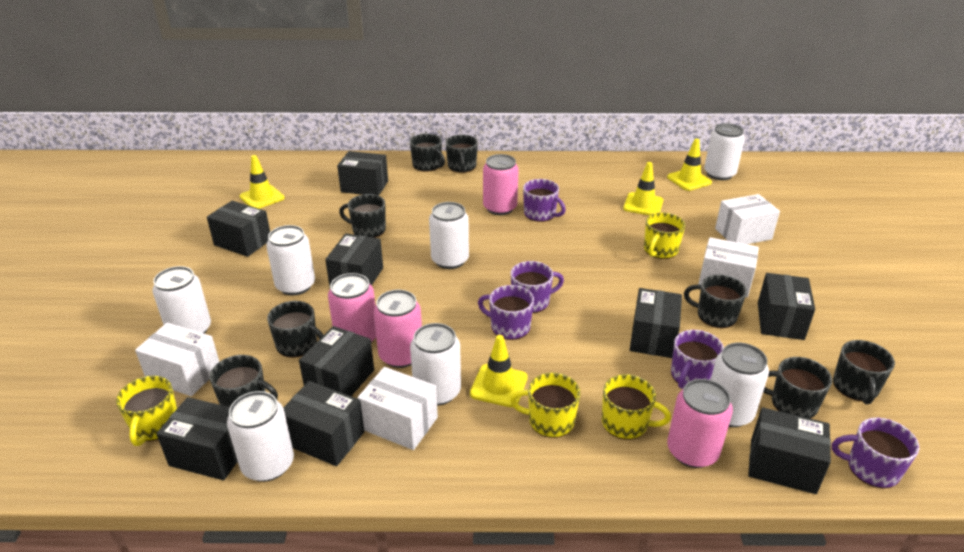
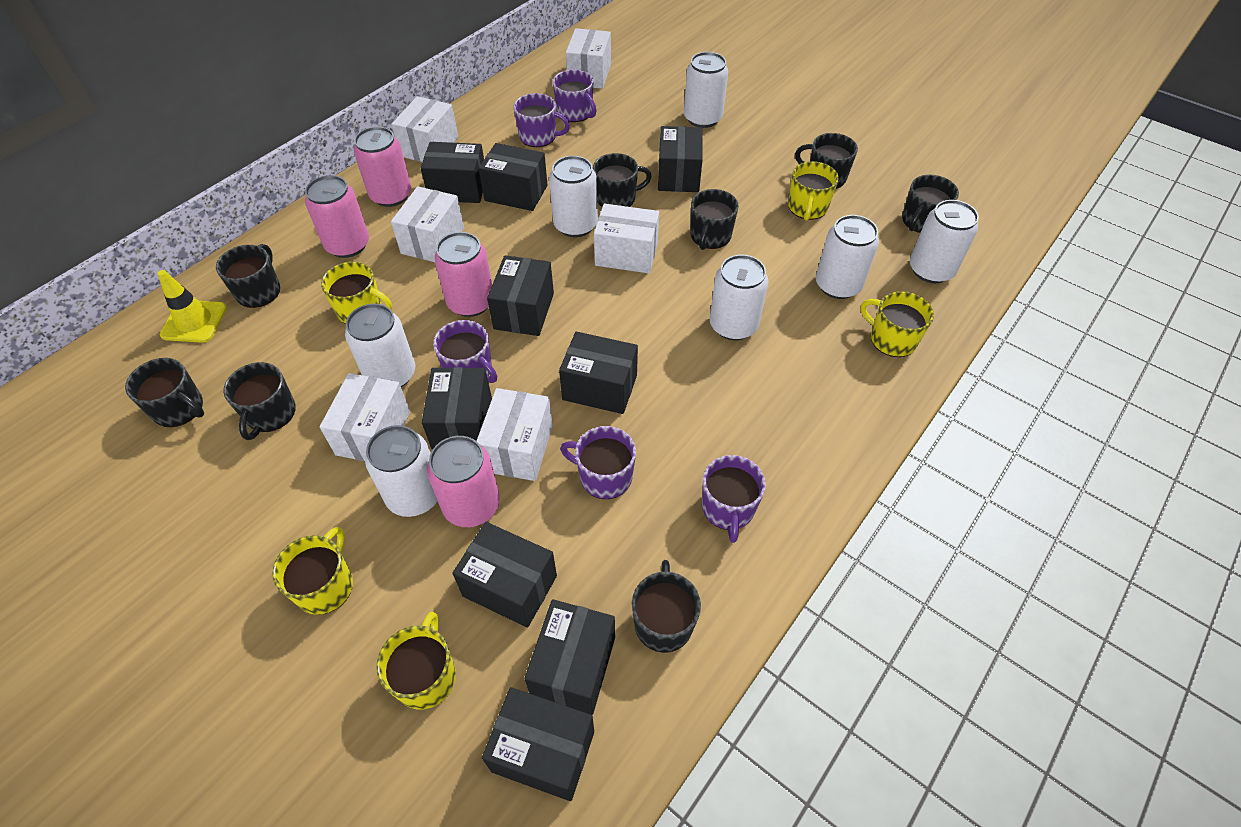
white box: [135,323,219,396] [357,367,438,450] [698,237,759,297] [715,194,780,244] = 4 -> [320,373,410,461] [391,186,464,262] [392,96,458,162] [477,388,553,481] [566,28,611,89] [594,204,659,273] = 6
yellow mug: [116,376,177,446] [510,373,580,438] [602,374,671,440] [644,212,685,259] = 4 -> [272,527,353,615] [321,262,392,324] [377,612,456,709] [788,161,839,221] [861,291,934,357] = 5
yellow traffic cone: [240,155,285,209] [470,335,528,407] [623,162,663,215] [667,139,712,191] = 4 -> [157,270,227,343] = 1

